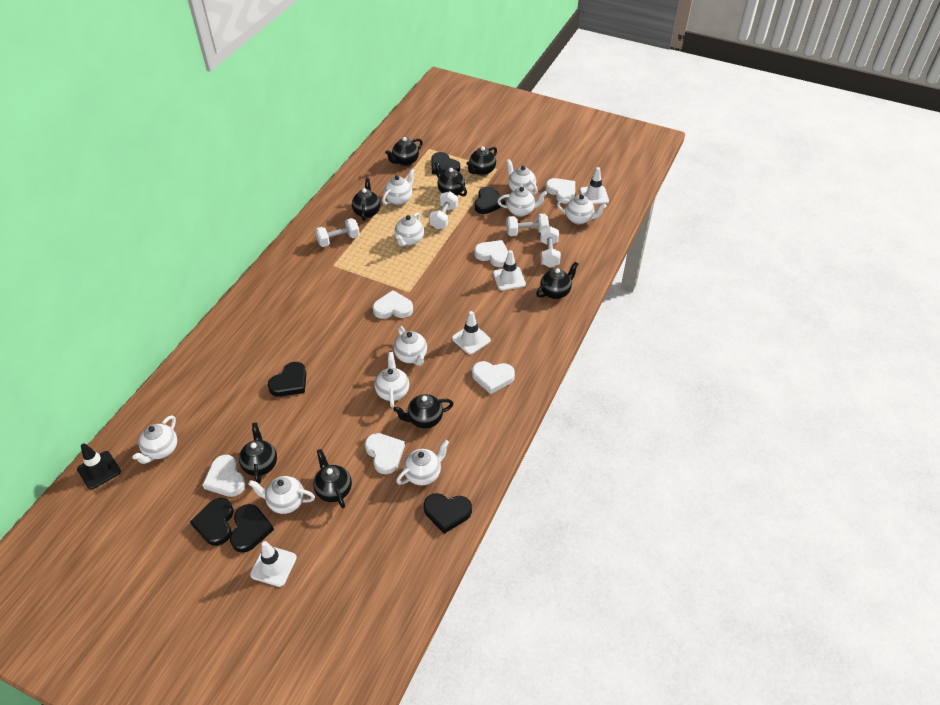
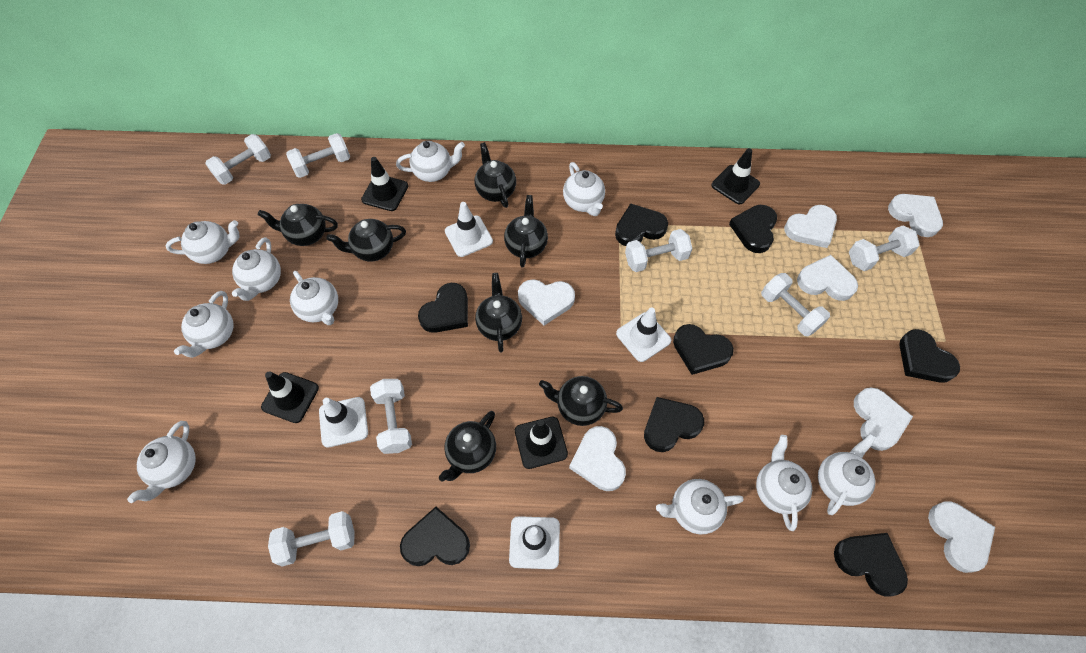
black heart: [190,498,234,546] [230,504,274,553] [268,362,306,397] [424,493,472,534] [431,152,460,174] [475,186,505,214] = 6 -> [400,507,470,566] [418,283,468,333] [615,203,668,246] [644,397,704,452] [673,324,734,375] [729,205,777,253] [834,533,908,596] [899,329,960,383] = 8
black teapot: [239,422,277,484] [313,449,352,508] [352,178,380,221] [385,137,423,166] [393,394,454,429] [434,162,467,196] [466,146,497,176] [536,262,578,299] = 8 -> [258,204,338,246] [326,219,406,262] [439,411,496,481] [475,142,516,208] [475,273,522,353] [504,195,548,268] [539,376,623,426] = 7
black traffic cone: [77,443,121,490] = 1 -> [261,371,319,423] [361,157,408,211] [515,417,568,469] [711,148,760,204] = 4
white dumbbell: [315,218,360,247] [429,191,458,229] [506,214,549,236] [540,226,561,268] = 4 -> [205,134,271,185] [268,511,354,567] [286,133,350,178] [370,379,412,454] [625,229,692,272] [761,273,830,336] [849,225,920,271] = 7
white heart: [202,455,246,497] [365,433,405,474] [373,290,413,319] [472,361,515,394] [474,240,508,267] [546,178,575,204] = 6 -> [518,279,575,325] [569,426,626,491] [784,205,837,248] [797,255,858,301] [854,388,913,451] [888,194,943,237] [928,501,995,573] = 7

